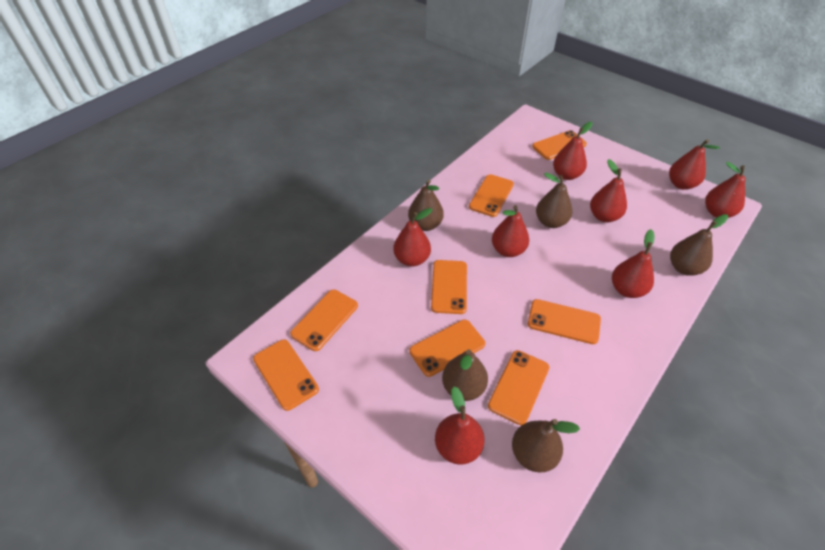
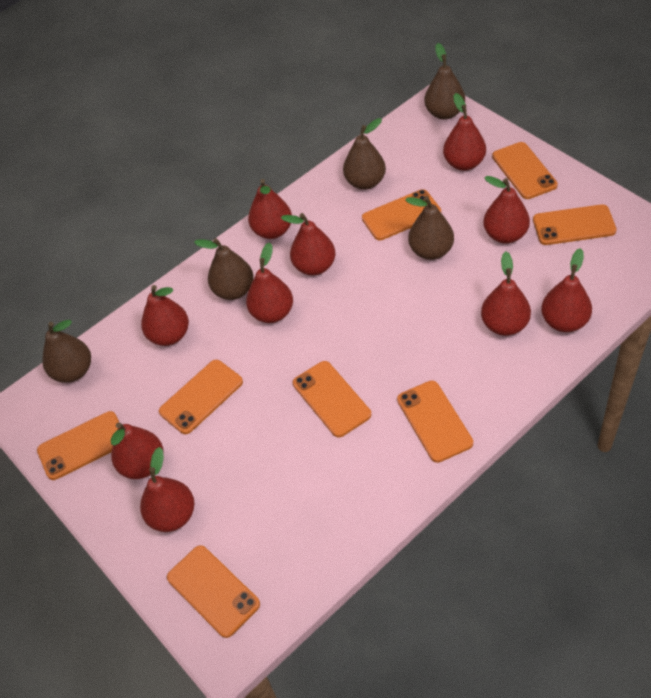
red pear: [393,208,432,267] [435,387,484,464] [492,205,529,257] [553,122,592,180] [590,159,627,222] [612,229,655,298] [669,139,720,190] [705,162,746,218] = 8 -> [111,422,164,479] [140,447,194,532] [141,285,189,346] [246,242,293,323] [248,179,292,239] [281,213,336,275] [443,93,486,171] [481,252,531,336] [483,176,530,244] [541,248,592,332] = 10

